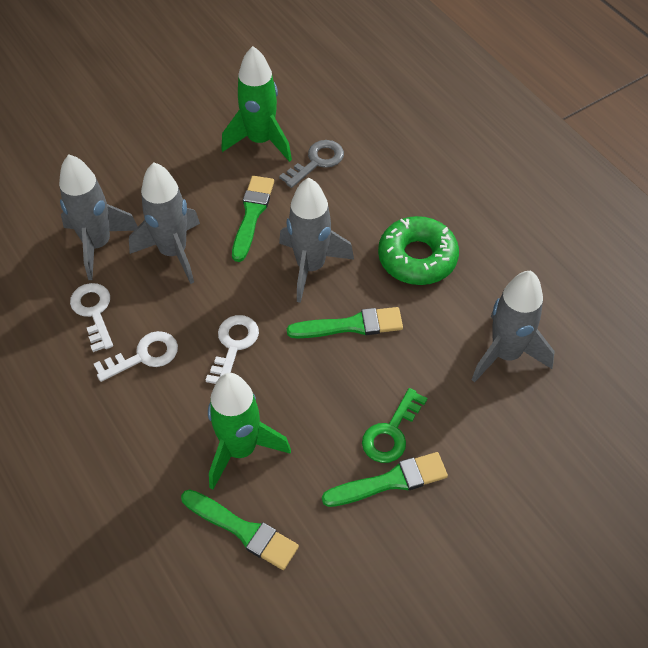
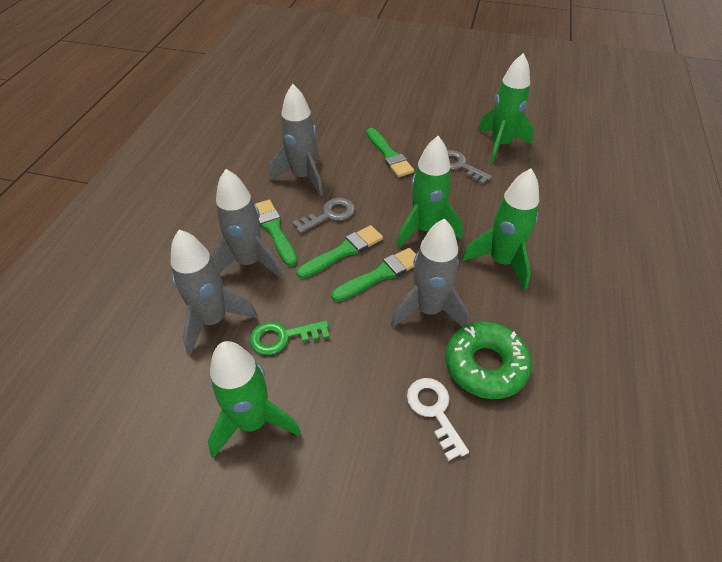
green rocket: [208,373,291,490] [221,46,292,162] = 2 -> [208,341,301,458] [397,136,463,248] [462,168,539,290] [478,53,534,164] = 4
grey key: [279,140,344,188] = 1 -> [292,198,355,234] [447,150,492,185] = 2
white key: [70,283,113,352] [94,331,178,382] [206,315,259,384] = 3 -> [407,378,469,461] = 1

